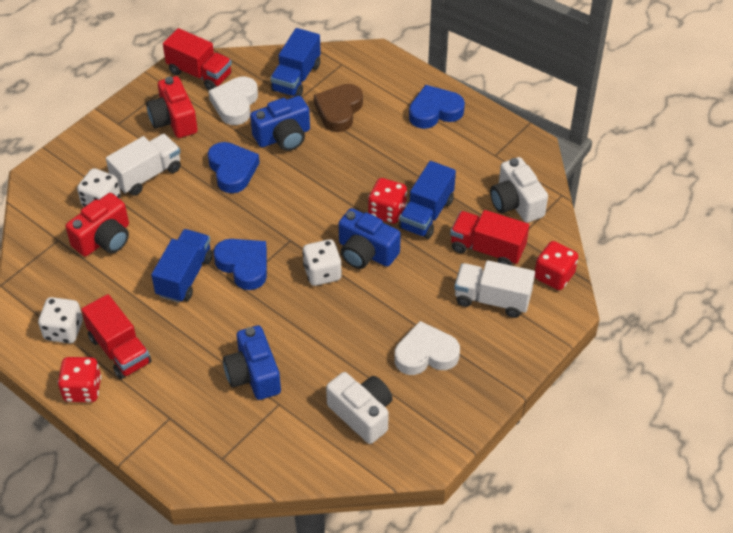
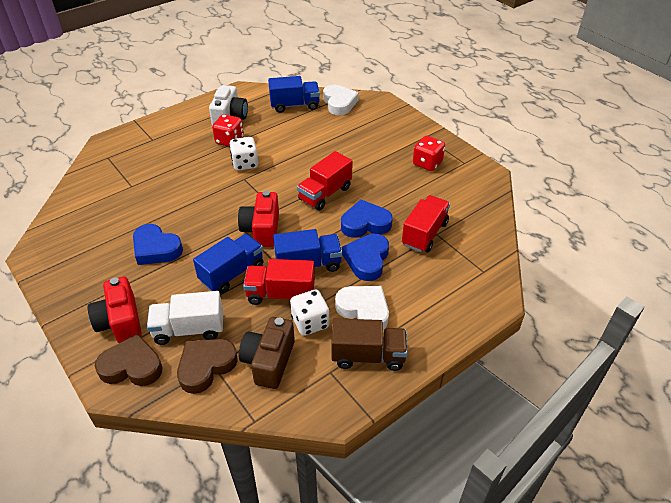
blue camera: [223,325,281,400] [250,96,310,151] [339,208,401,269] = 3 -> none = 0
brown camera: none = 0 -> [239,317,295,389] = 1
brown heart: [314,84,363,132] = 1 -> [95,334,162,386] [177,339,238,394] = 2
brown truck: none = 0 -> [331,318,408,371] = 1
red dice: [58,357,101,402] [368,178,407,224] [535,241,578,290] = 3 -> [212,114,244,147] [413,136,445,171] = 2
white camera: [326,372,392,444] [490,157,548,223] = 2 -> [209,85,248,126] = 1
white dice: [38,297,83,344] [77,168,121,207] [302,239,342,286] = 3 -> [229,137,258,171] [290,290,329,336] = 2
white truck: [106,134,181,196] [454,260,535,318] = 2 -> [147,291,223,345] = 1

